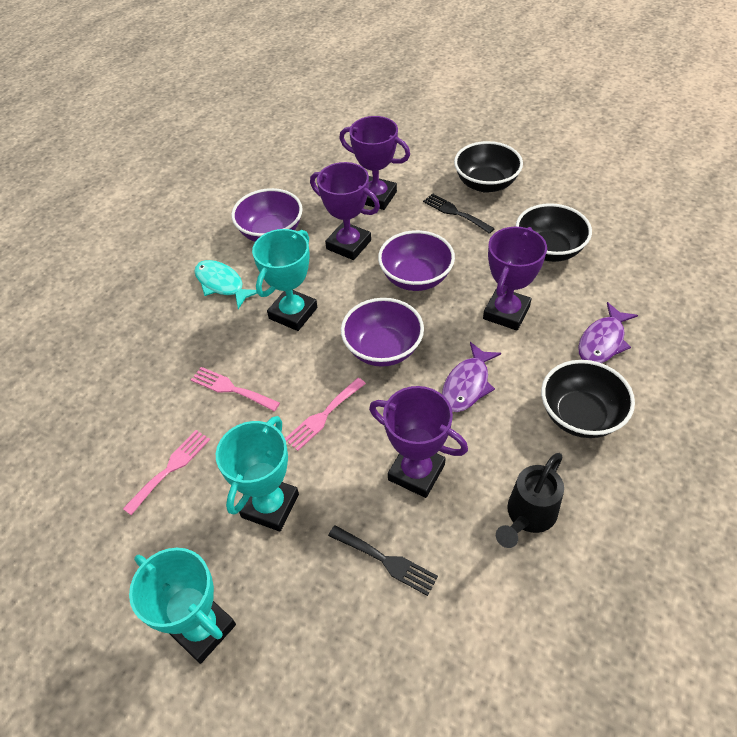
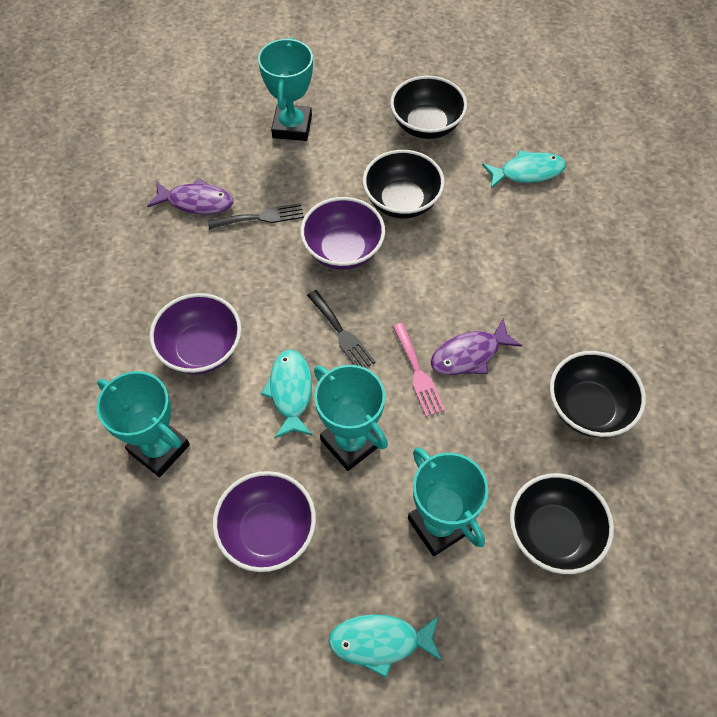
black bowl: [454,141,523,193] [516,203,592,262] [541,360,635,438] = 3 -> [363,150,445,219] [390,76,467,139] [510,473,614,574] [550,351,646,437] = 4
black watering can: [496,453,564,548] = 1 -> none = 0
pink fork: [123,430,210,515] [191,367,280,411] [285,378,366,451] = 3 -> [392,323,445,417] = 1
purple trophy: [310,162,380,260] [339,116,410,210] [369,386,468,498] [483,227,547,331] = 4 -> none = 0
turquoise fish: [194,260,257,309] = 1 -> [261,350,313,439] [328,614,442,678] [482,150,566,189] = 3
turquoise trophy: [129,548,236,664] [216,416,299,532] [252,229,317,331] = 3 -> [97,371,190,477] [258,38,313,141] [314,365,388,471] [408,447,488,556] = 4

